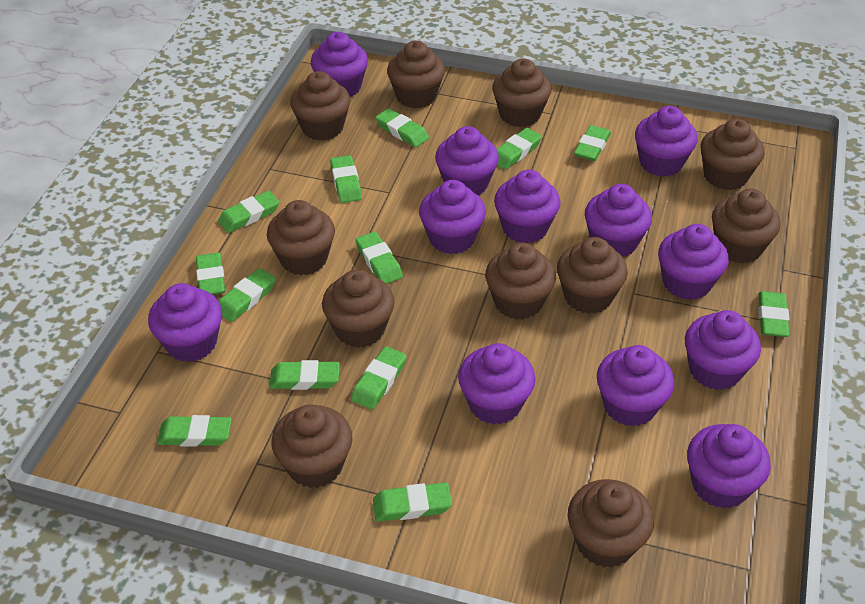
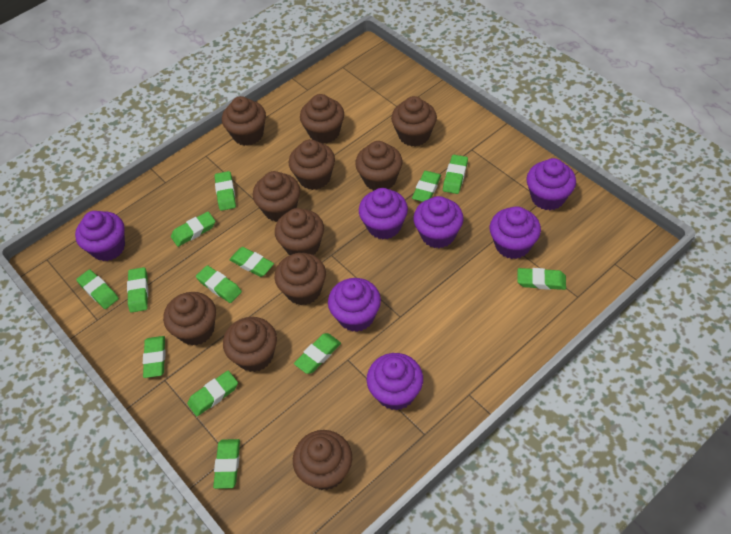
purple cupcake: [148,283,222,362] [311,32,368,97] [419,180,486,254] [435,126,499,195] [458,343,536,425] [494,170,561,243] [585,184,652,257] [597,345,675,427] [635,106,698,177] [658,224,729,300] [685,310,761,390] [687,424,771,509] = 12 -> [75,211,125,261] [328,278,381,332] [359,188,408,239] [367,353,423,410] [413,196,464,248] [490,206,541,259] [527,158,576,210] = 7

